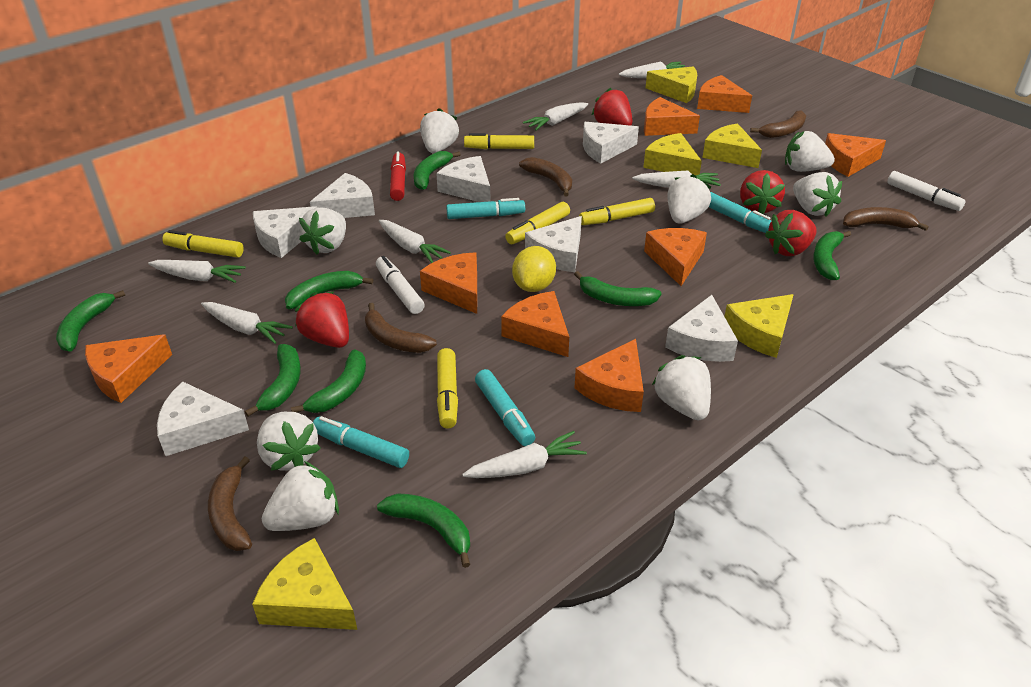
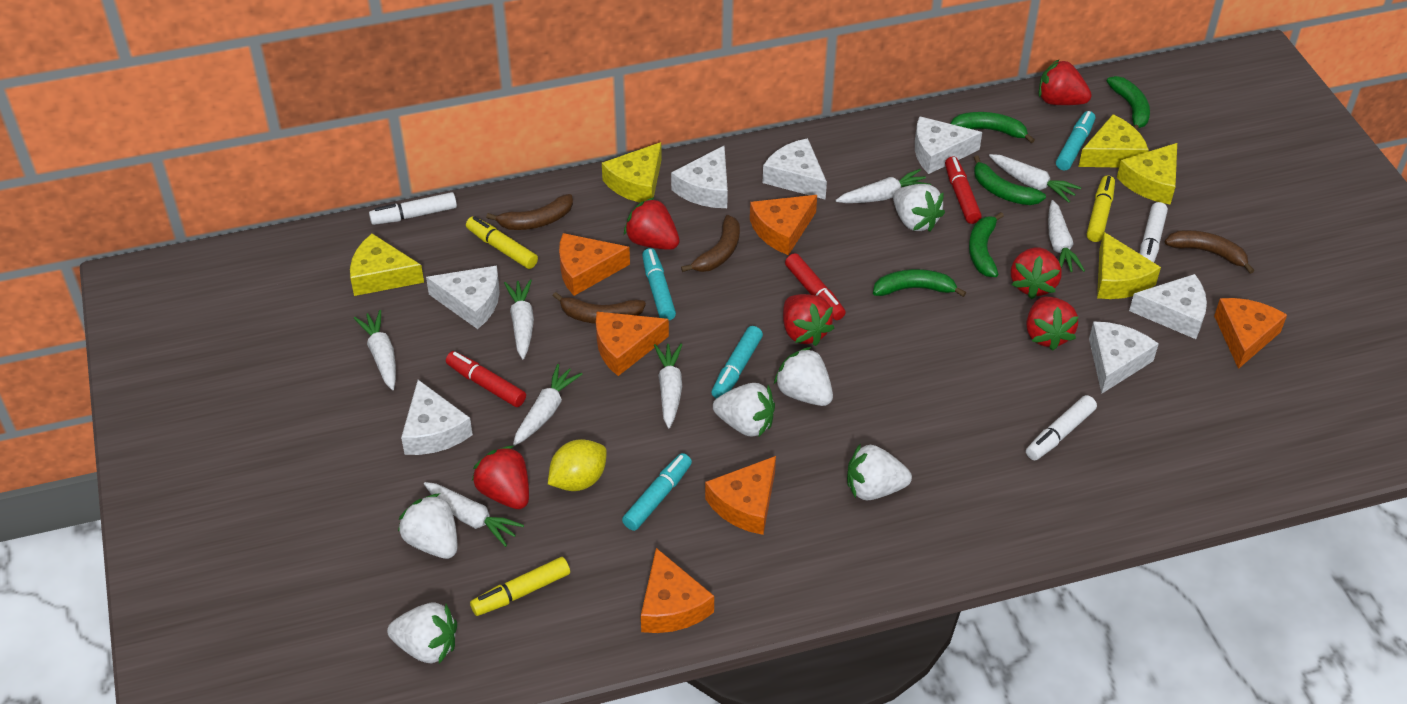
brown banana: [208,457,252,551] [365,303,437,353] [519,157,572,197] [750,110,806,138] [843,207,929,231] = 5 -> [486,194,573,230] [553,292,646,324] [681,215,740,272] [1165,230,1254,274] = 4
green banana: [56,290,125,352] [245,344,301,417] [285,271,373,309] [291,349,366,413] [377,494,470,568] [414,151,461,190] [574,271,662,306] [813,231,851,280] = 8 -> [873,269,966,297] [950,112,1035,143] [969,212,1004,277] [974,155,1046,205] [1107,76,1150,130] = 5
orange cheese: [85,335,172,403] [420,252,477,314] [501,291,569,357] [574,339,644,412] [644,97,700,136] [644,228,707,286] [697,75,752,113] [825,133,886,177] = 8 -> [559,233,630,296] [596,312,669,376] [641,548,714,633] [705,456,776,535] [750,195,817,255] [1214,298,1287,369] = 6
red marker: [390,151,406,201] = 1 -> [446,351,526,407] [785,253,846,320] [945,157,982,224] = 3
red strawberry: [295,291,349,348] [592,88,633,126] [740,170,785,214] [765,210,817,256] = 4 -> [472,446,529,509] [624,197,680,250] [783,294,834,346] [1011,247,1062,299] [1026,297,1079,351] [1039,60,1092,105] = 6
white carrot: [148,260,246,283] [201,302,293,344] [379,220,451,263] [462,431,587,478] [523,102,588,131] [619,62,685,78] [632,170,721,188] = 7 -> [354,310,396,390] [424,482,524,547] [504,279,534,359] [513,364,582,446] [654,344,682,428] [835,169,931,203] [989,154,1081,203] [1048,200,1085,272] = 8
white marker: [376,256,425,314] [887,171,966,211] = 2 -> [369,192,457,225] [1026,395,1097,460] [1140,202,1168,262] = 3
white strawberry: [257,412,321,471] [262,461,339,531] [299,207,346,255] [420,108,459,153] [652,355,711,420] [667,174,711,224] [785,131,835,172] [793,172,842,217] = 8 -> [387,602,457,664] [398,493,457,559] [713,383,775,437] [774,347,833,406] [847,444,912,500] [893,184,945,232] = 6
yellow marker: [162,230,244,257] [437,348,458,429] [464,133,534,149] [505,202,570,244] [579,198,655,225] = 5 -> [466,216,538,269] [470,557,570,616] [1087,175,1115,242] = 3

